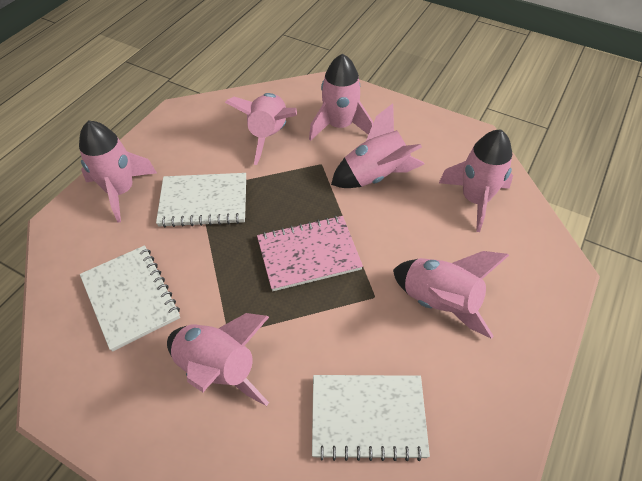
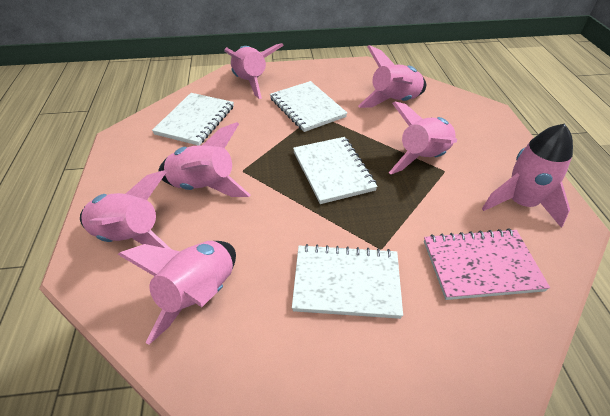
white notebook: [80,245,180,352] [156,173,246,227] [312,375,430,461] = 3 -> [152,93,234,145] [270,81,347,132] [292,244,403,319] [293,137,378,204] = 4

